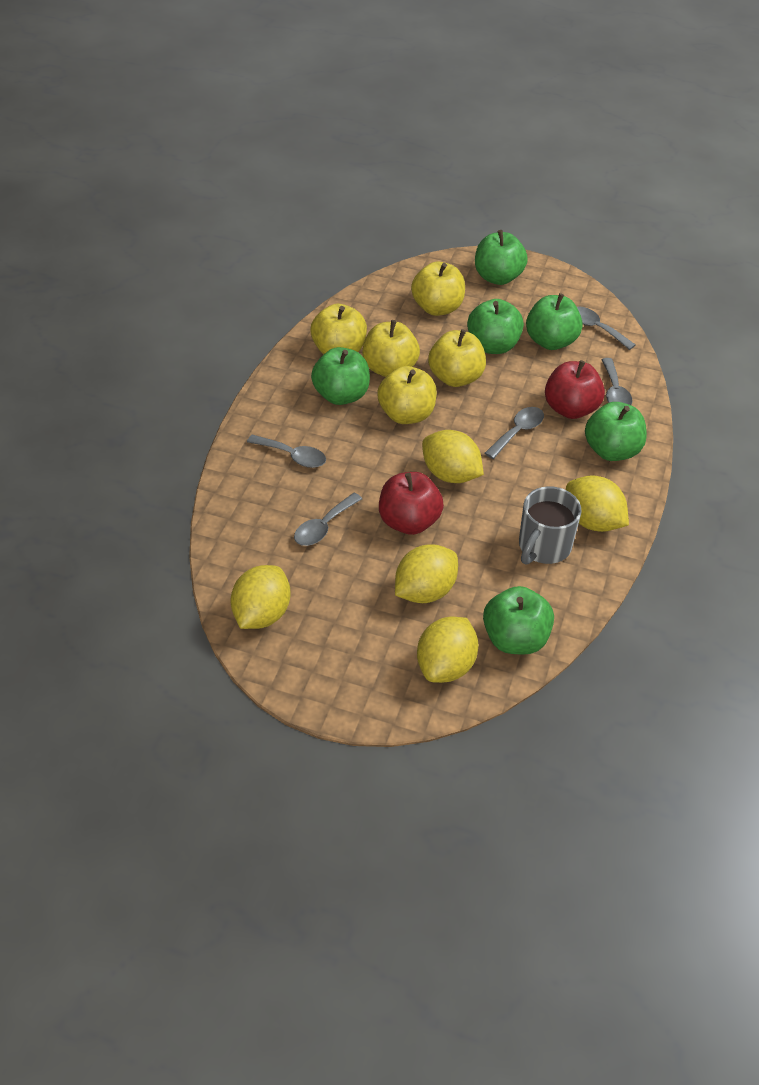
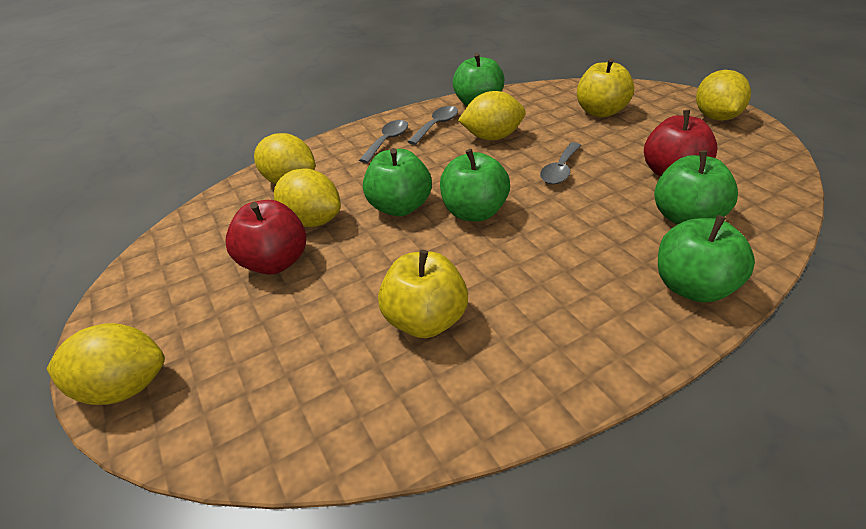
green apple: [311,347,370,405] [467,299,524,354] [475,230,528,285] [483,586,554,654] [526,293,583,350] [585,402,647,461] = 6 -> [363,148,432,216] [440,149,510,222] [453,53,504,106] [654,150,738,225] [658,215,755,303] = 5
grey mug: [519,486,582,565] = 1 -> none = 0
grey spoon: [247,435,326,468] [294,493,362,546] [485,407,544,459] [577,307,636,350] [602,358,632,405] = 5 -> [359,120,408,163] [407,106,458,145] [540,142,581,184] = 3
yellow apple: [311,304,367,354] [362,320,420,377] [377,366,437,424] [411,262,465,316] [428,329,486,387] = 5 -> [378,250,468,338] [577,58,634,118] = 2

